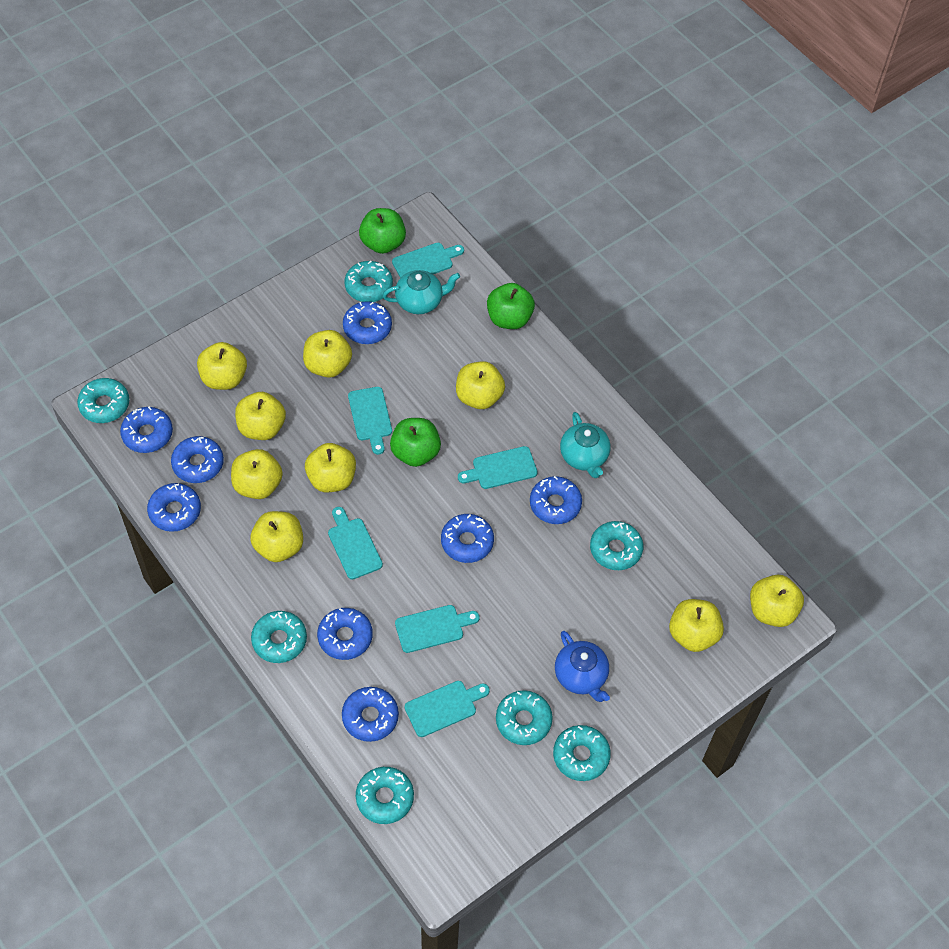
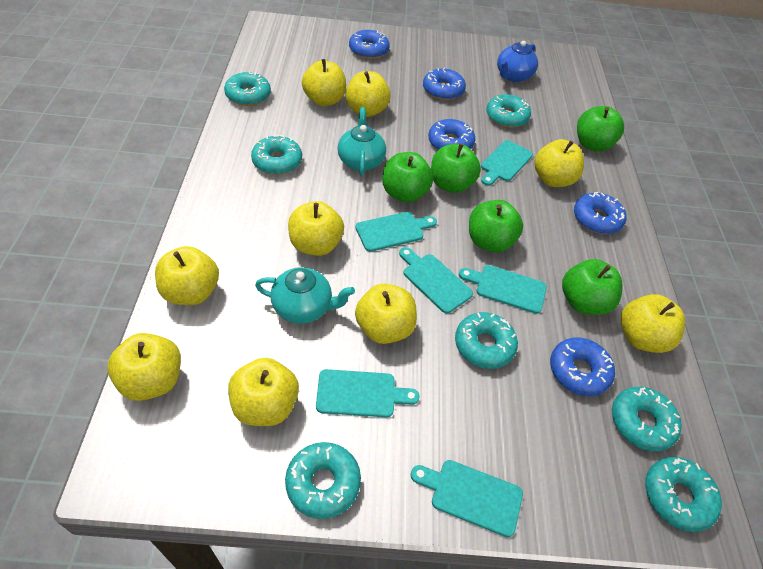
blue donut: [120,407,173,453] [147,483,201,532] [171,436,224,483] [317,608,373,660] [342,687,399,742] [343,301,392,344] [441,514,494,563] [530,476,582,524] = 8 -> [349,30,390,59] [423,68,466,100] [428,119,475,150] [550,338,615,396] [574,192,627,234] = 5
green apple: [359,208,406,254] [390,418,441,467] [487,283,535,329] = 3 -> [382,152,433,202] [431,144,481,193] [469,200,523,252] [562,259,622,315] [577,106,624,152] = 5

